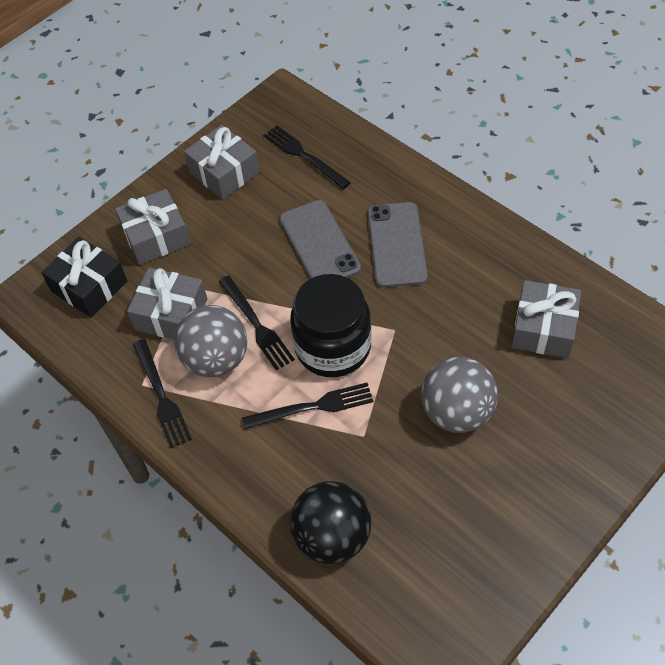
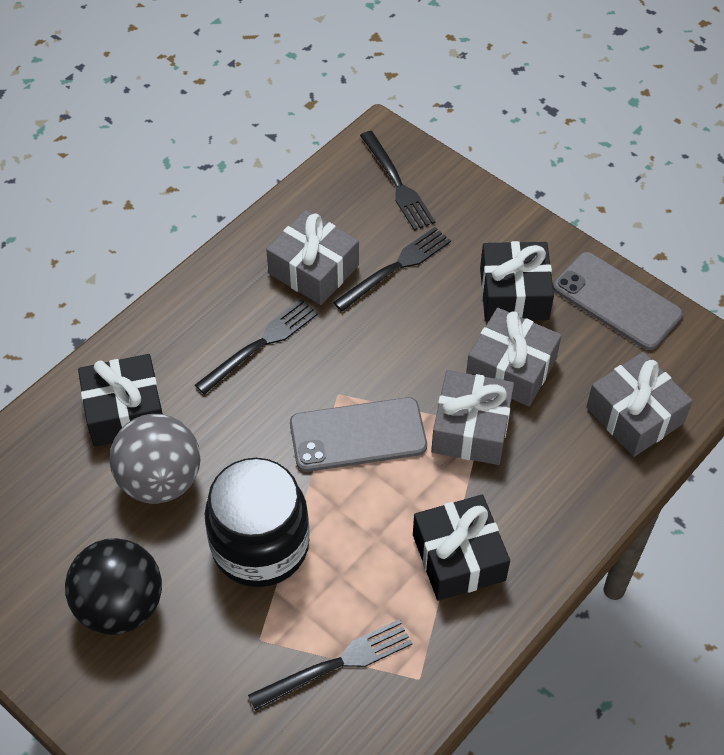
black gift: [41,237,127,318] = 1 -> [78,354,163,447] [413,495,510,601] [480,241,554,321] = 3
grey ball: [174,305,247,377] [421,357,498,433] = 2 -> [110,414,200,503] = 1

